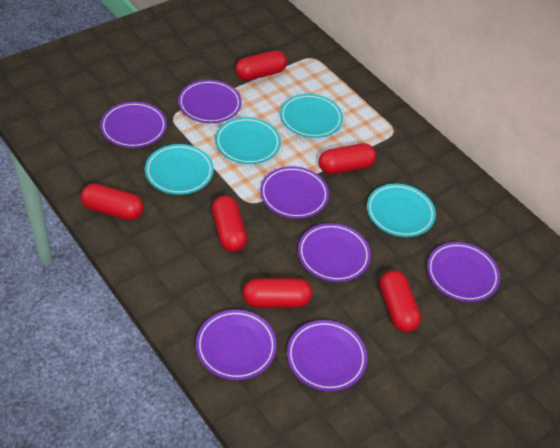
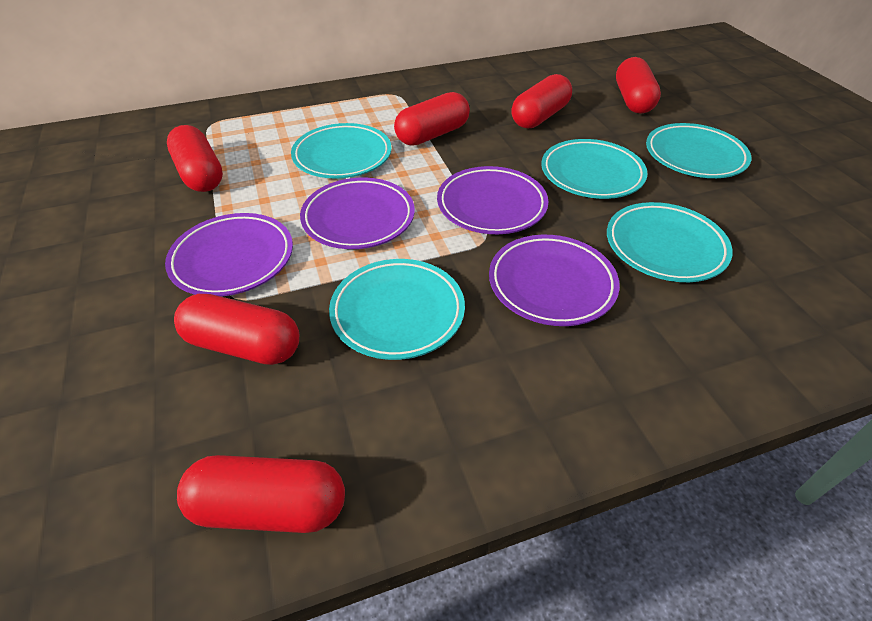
purple plate: [100,102,167,148] [178,80,242,123] [196,310,277,380] [260,166,329,219] [287,320,367,391] [298,223,371,282] [427,242,500,302] = 7 -> [165,213,293,296] [300,178,415,249] [437,166,549,234] [489,235,620,326] = 4
turquoise plate: [145,144,214,195] [215,117,281,164] [280,94,343,138] [367,184,436,237] = 4 -> [291,123,392,179] [329,259,465,360] [541,139,648,199] [607,202,733,282] [646,123,751,178] = 5

